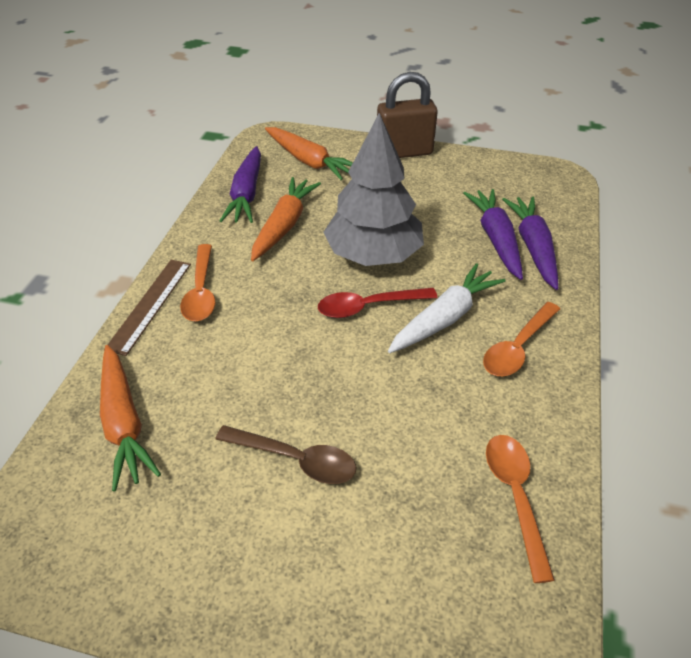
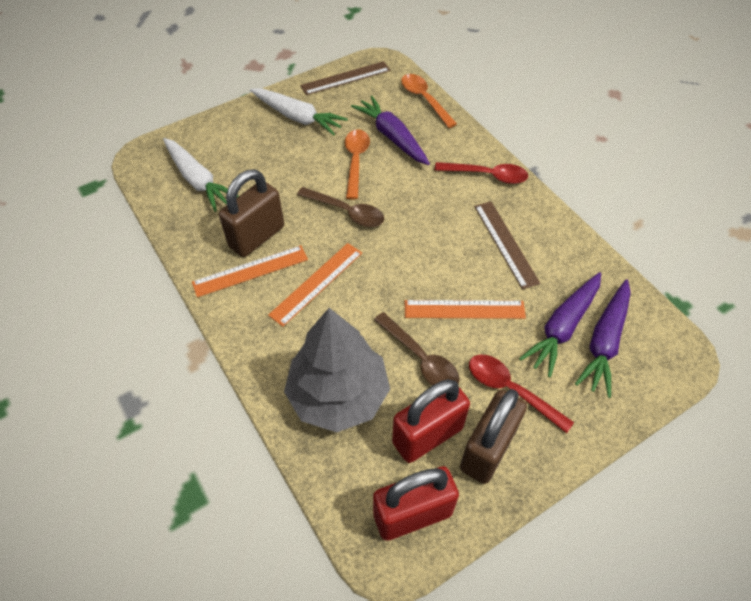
brown padlock: [377,72,438,158] = 1 -> [219,169,284,257] [460,389,527,484] = 2
brown ruler: [104,260,191,356] = 1 -> [300,61,390,95] [474,202,540,289] = 2
brown spoon: [215,425,357,484] = 1 -> [297,187,384,227] [374,312,460,386] = 2
orange carrot: [100,345,161,491] [251,177,321,261] [265,127,353,180] = 3 -> none = 0
orange ruler: none = 0 -> [192,245,308,297] [268,243,362,327] [405,300,526,319] = 3
orange spoon: [180,244,215,321] [483,302,560,376] [486,435,555,583] = 3 -> [345,129,370,200] [401,74,457,128] = 2
red padlock: none = 0 -> [373,466,459,541] [392,379,470,463] = 2
red spoon: [318,288,437,318] = 1 -> [435,162,528,184] [469,355,574,433] = 2
white carrot: [388,263,506,353] = 1 -> [163,138,239,212] [250,88,348,136] = 2

